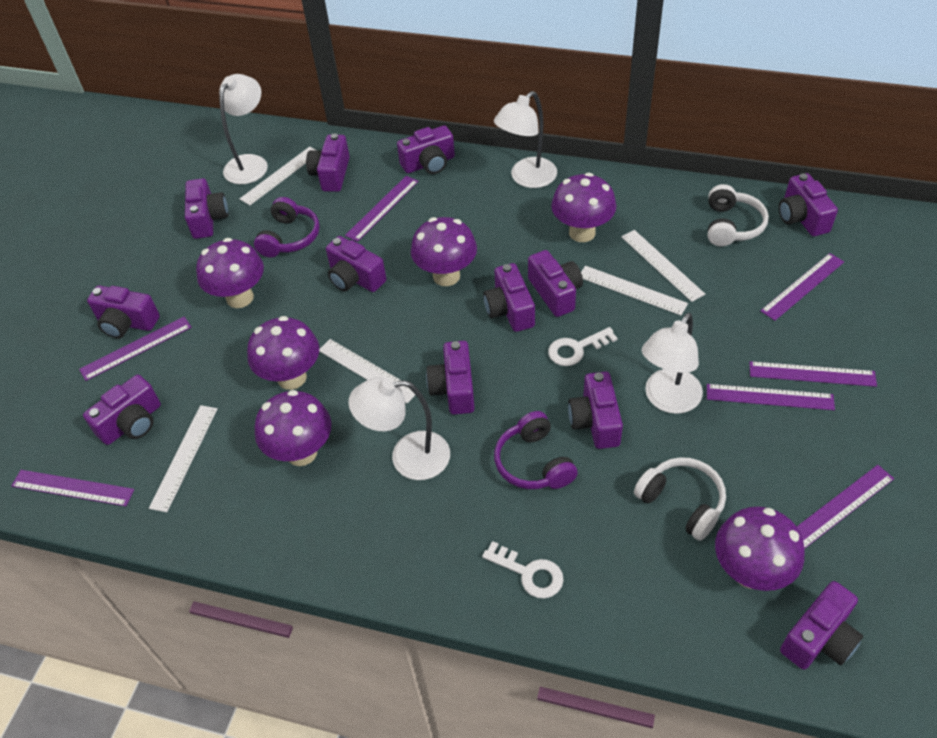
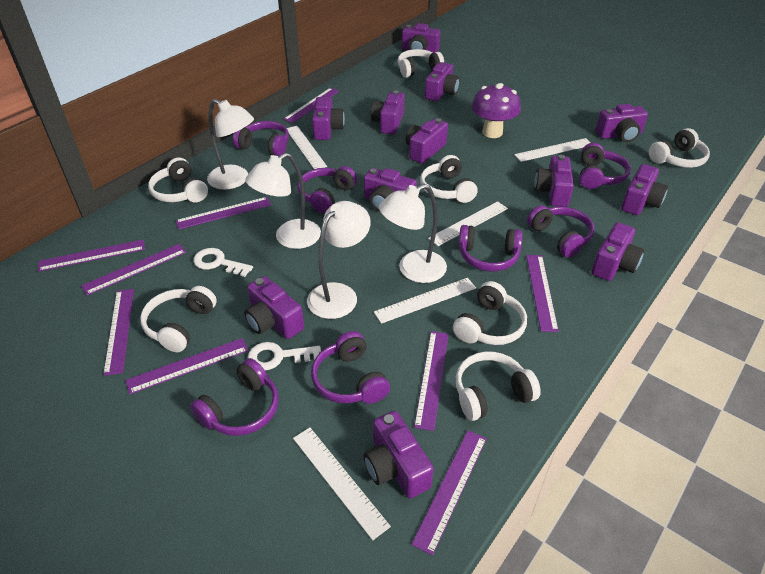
purple headphones: [254,197,320,258] [494,411,578,489] = 2 -> [190,358,279,436] [233,121,289,157] [297,166,357,213] [311,331,390,404] [458,225,522,271] [527,205,595,258] [580,143,631,189] = 7
purple mushroom: [196,238,264,308] [247,316,319,390] [255,390,331,466] [411,217,477,286] [551,173,616,242] [715,506,805,591] = 6 -> [471,83,521,138] = 1
purple ruler: [11,470,135,506] [79,317,192,381] [345,176,419,242] [707,384,835,410] [749,361,877,387] [760,253,844,321] [797,465,894,549] = 7 -> [38,240,145,272] [81,244,186,295] [103,289,134,376] [125,338,248,394] [176,197,271,229] [283,88,339,123] [411,430,487,556] [414,331,449,431] [526,255,559,332] = 9
white headphones: [634,457,726,541] [708,184,769,246] = 2 -> [140,286,217,352] [148,158,208,202] [398,49,444,78] [420,155,478,203] [453,281,527,345] [455,351,541,421] [649,128,710,168] = 7

